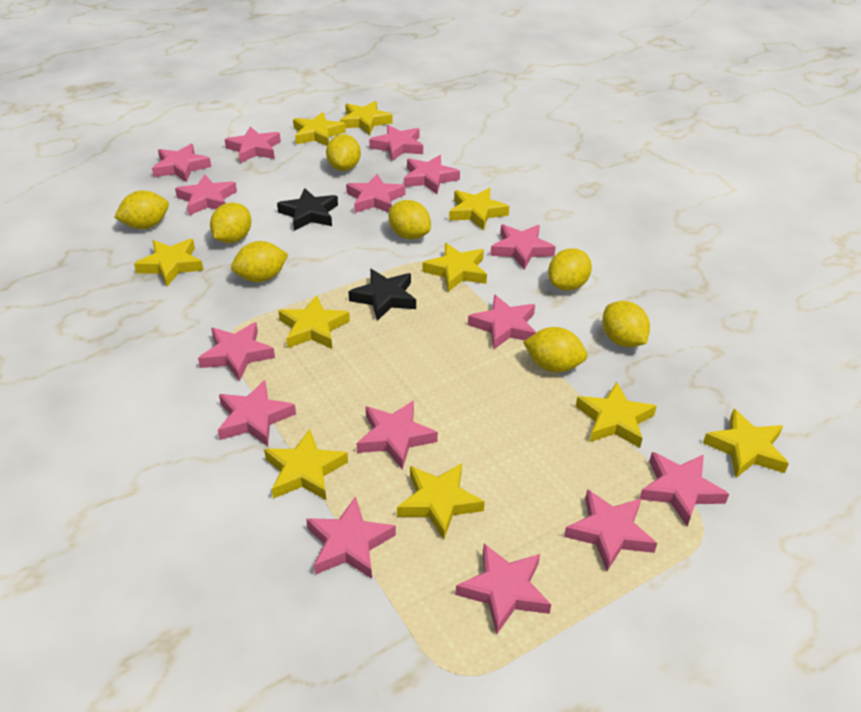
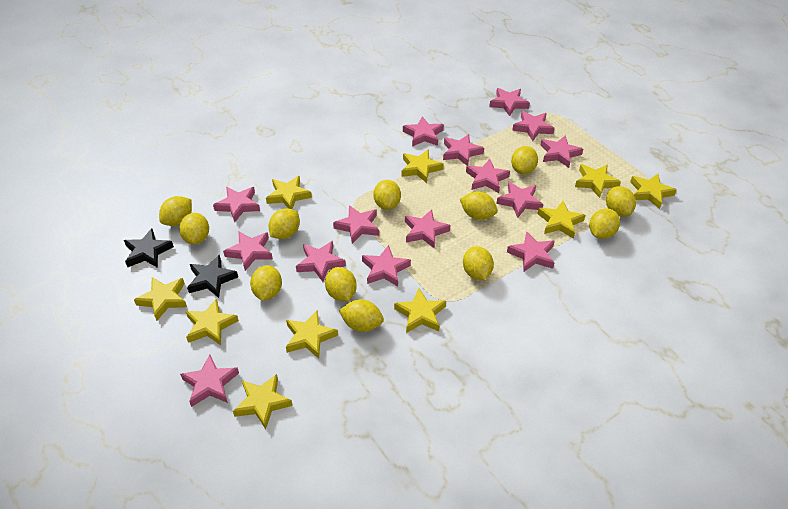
yellow lemon: [114,190,169,229] [210,202,252,243] [231,241,289,282] [326,134,361,171] [389,200,431,239] [523,327,588,372] [548,248,592,291] [602,301,650,347] = 8 -> [159,196,192,226] [179,213,209,245] [250,265,282,301] [268,208,300,239] [325,267,357,301] [339,299,384,332] [373,180,401,210] [460,191,498,220] [463,246,494,280] [511,146,538,174] [589,208,620,239] [606,186,636,217] = 12

